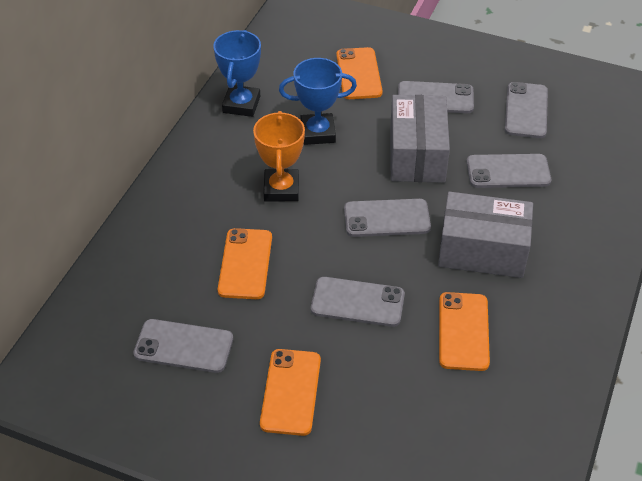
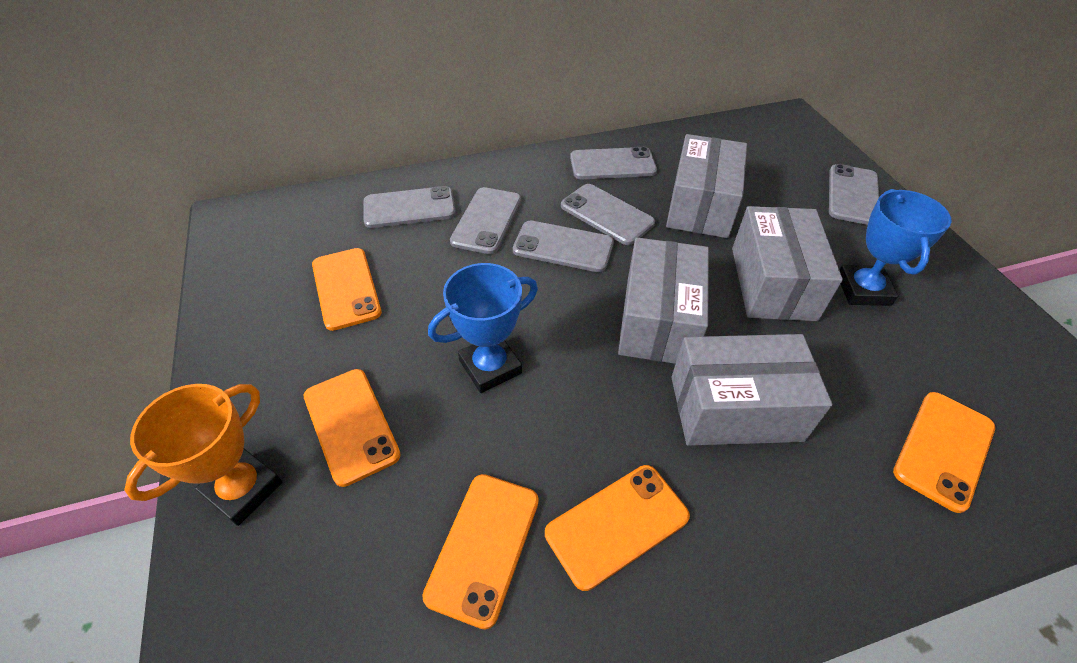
grey box: [390,95,450,183] [438,192,533,278] = 2 -> [618,237,709,364] [666,134,747,238] [671,334,832,446] [732,206,843,321] = 4
orange phone: [218,228,272,299] [260,349,321,436] [336,47,383,99] [439,292,490,371] = 4 -> [304,369,401,487] [312,248,382,331] [422,474,539,630] [545,465,690,591] [893,392,995,513] = 5

